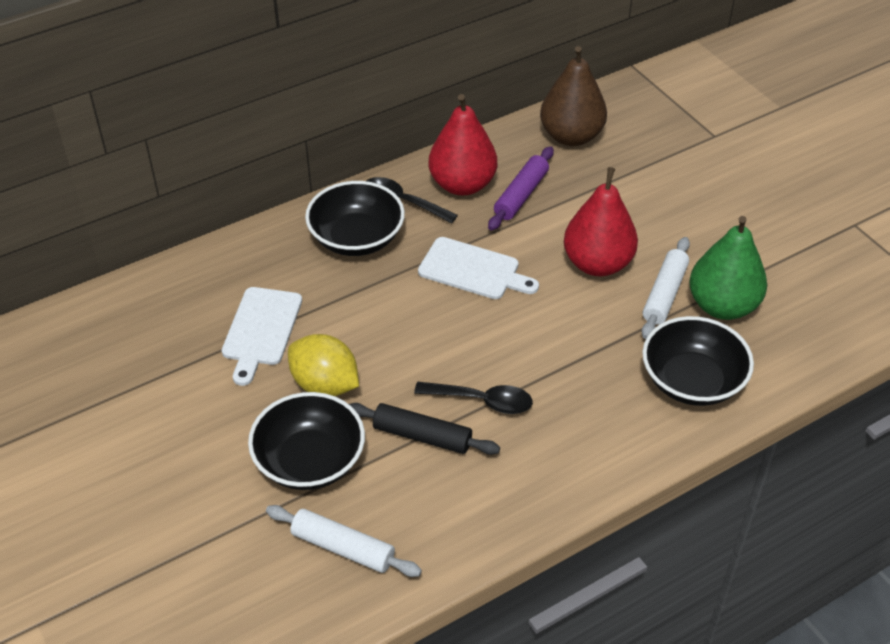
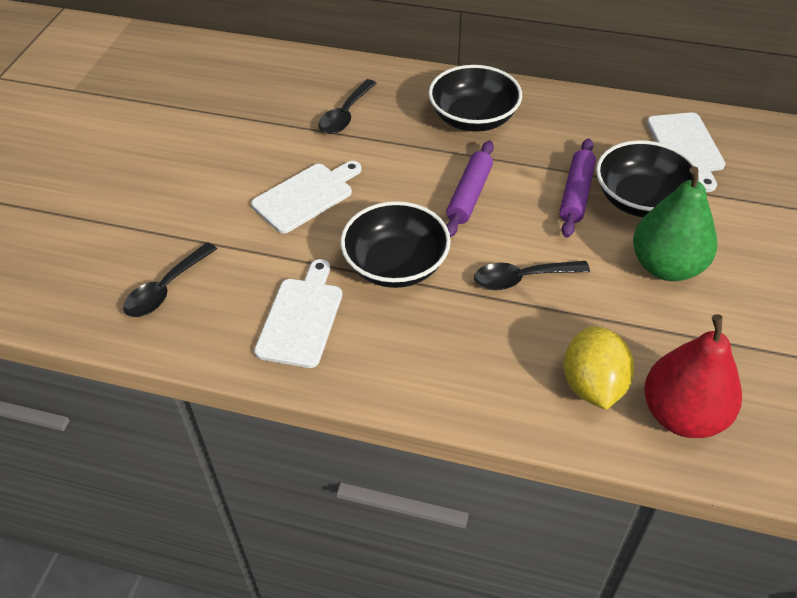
black rolling pin: [349,403,500,455] = 1 -> none = 0
black spoon: [367,177,458,224] [414,382,533,414] = 2 -> [123,242,217,317] [318,79,377,134] [474,261,590,290] = 3
brown pear: [540,46,607,146] = 1 -> none = 0
purple rolling pin: [488,146,554,231] = 1 -> [446,141,494,237] [559,138,596,238] = 2
red pear: [428,94,497,195] [564,167,638,276] = 2 -> [644,314,742,438] = 1
white cutting board: [222,287,302,386] [418,237,539,299] = 2 -> [251,161,361,234] [254,259,342,368] [647,112,725,192] = 3
white rolling pin: [266,505,422,577] [641,237,690,339] = 2 -> none = 0

